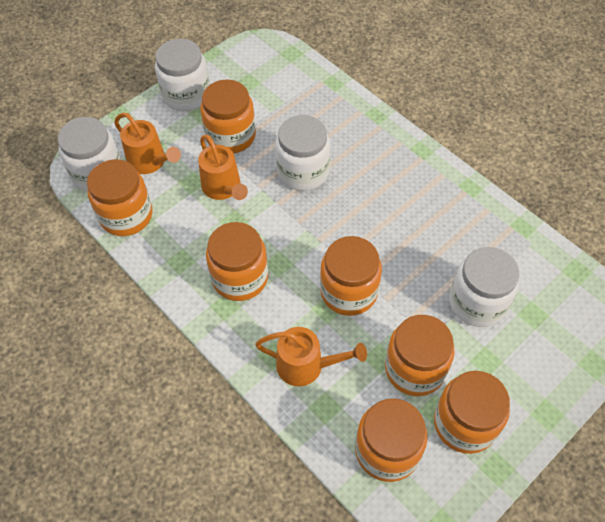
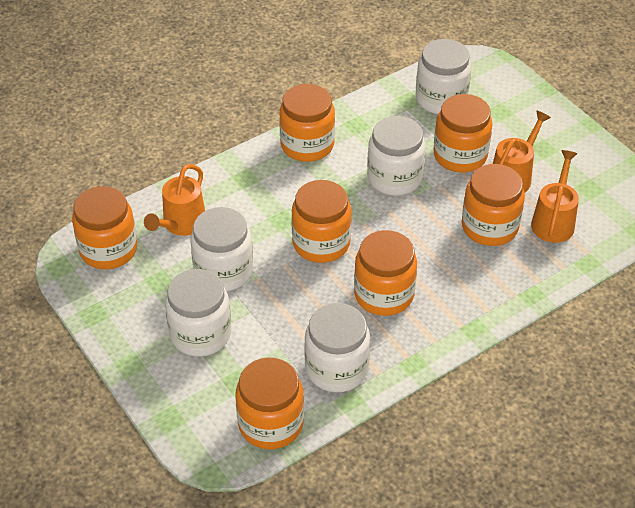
white jar: [58,117,121,192] [155,39,209,111] [275,115,330,191] [449,247,520,327] = 4 -> [165,269,231,356] [191,207,253,291] [304,303,370,392] [367,116,426,196] [416,39,471,114] = 5

